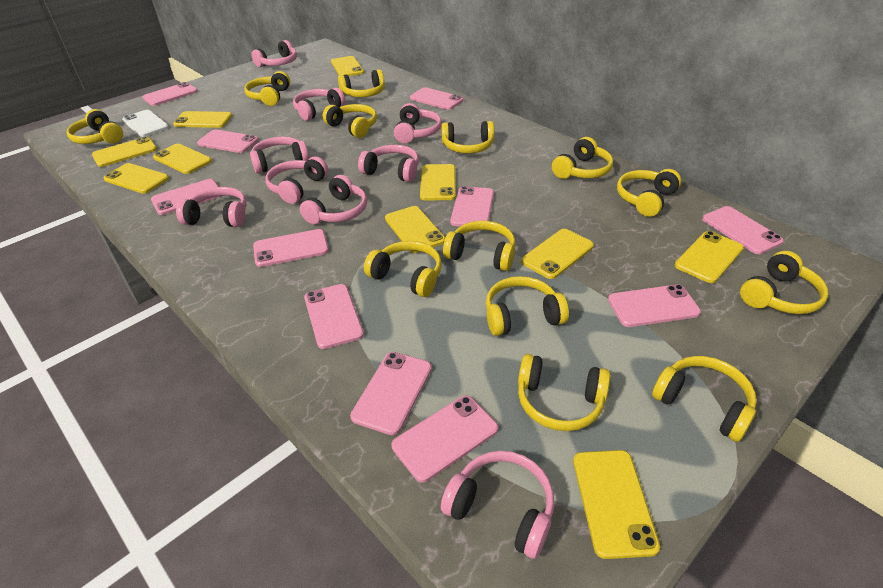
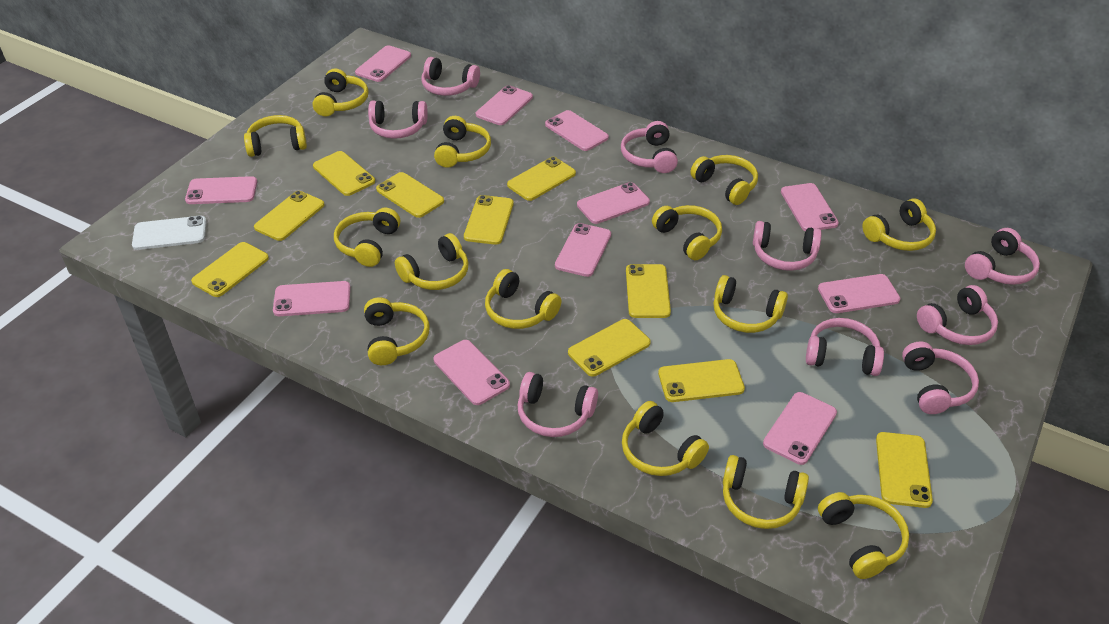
yellow headphones: [67,109,123,144] [244,71,290,106] [323,104,377,138] [338,69,385,97] [364,241,442,297] [441,121,494,154] [443,221,516,271] [486,276,569,336] [518,354,610,431] [552,137,613,179] [617,169,681,217] [652,356,757,442] [740,251,828,314] = 13 -> [244,115,307,157] [313,68,369,116] [334,208,400,267] [364,297,430,365] [395,233,469,290] [434,116,491,168] [485,269,562,329] [622,401,709,476] [652,205,722,260] [690,155,758,205] [713,275,788,333] [723,455,809,529] [818,492,909,579] [862,199,936,251] = 14

